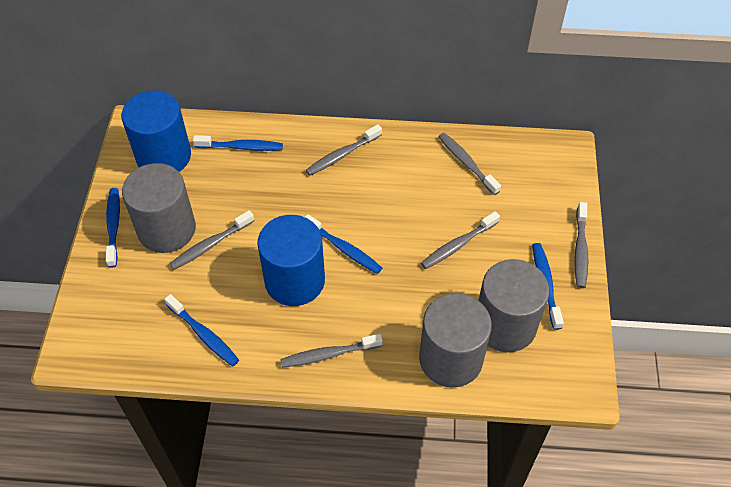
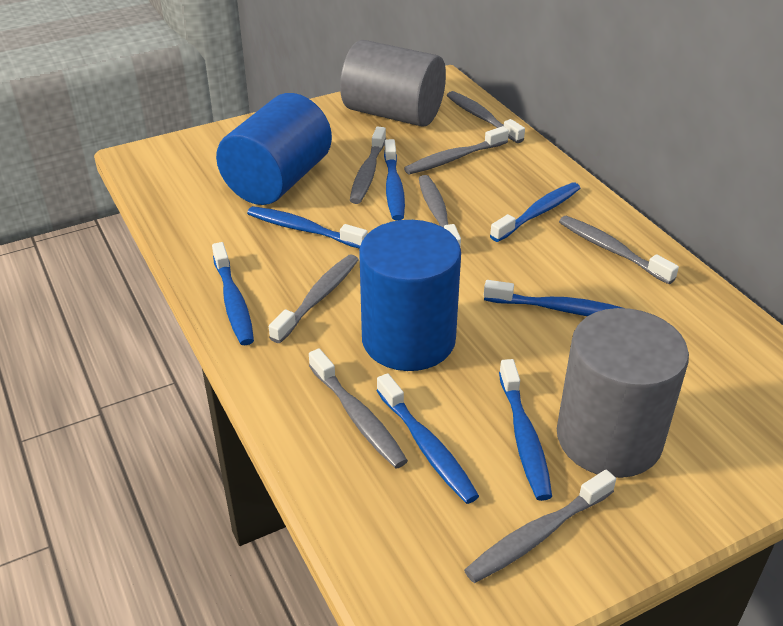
blue toothbrush: [106,188,120,268] [165,294,239,366] [193,135,283,151] [305,214,382,274] [532,243,564,330] = 5 -> [212,242,254,345] [247,206,368,249] [376,373,479,504] [384,139,405,221] [484,280,622,316] [490,182,580,242] [499,359,552,501] = 7
grey cylinder: [122,163,196,253] [419,293,492,387] [479,259,549,352] = 3 -> [340,40,446,126] [557,308,689,478] = 2
grey toothbrush: [170,210,254,270] [280,334,383,368] [306,124,382,176] [421,211,500,269] [438,133,501,195] [574,202,588,288] = 6 -> [269,254,359,343] [309,348,408,469] [350,127,386,204] [404,126,509,174] [419,175,461,249] [447,91,525,143] [464,470,616,583] [559,216,679,284] = 8

